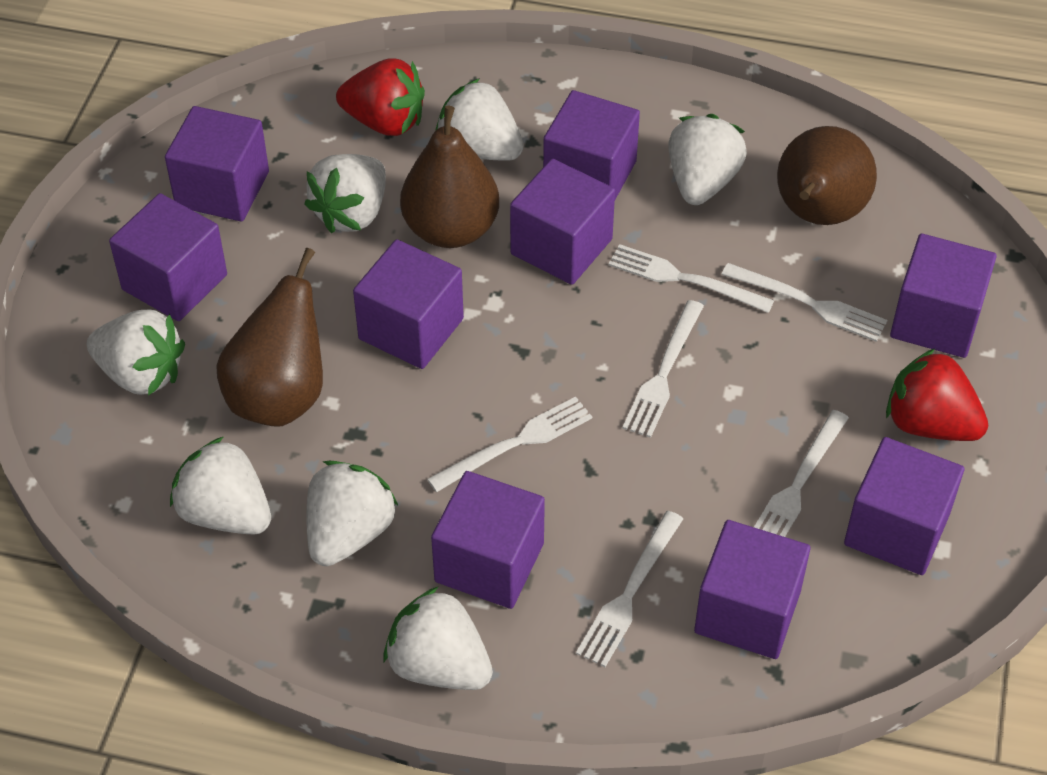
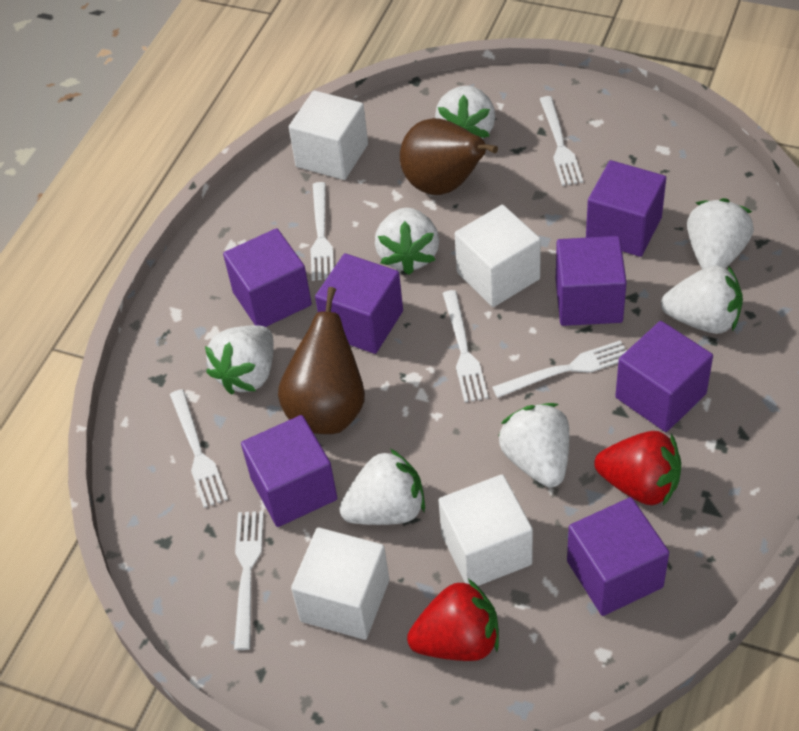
brown pear: [216,248,323,426] [400,106,499,248] [777,126,877,225] = 3 -> [278,287,365,434] [400,118,498,195] = 2
purple cube: [109,193,227,321] [165,106,269,222] [353,239,464,369] [431,471,545,609] [510,159,615,285] [543,90,640,199] [694,520,810,659] [844,437,964,575] [890,233,997,358] = 9 -> [223,228,312,327] [241,415,337,527] [315,253,403,354] [556,236,627,326] [567,497,669,616] [586,160,666,257] [615,321,713,432] = 7
white cube: none = 0 -> [289,91,368,180] [291,528,389,640] [438,474,533,586] [455,205,541,307] = 4

